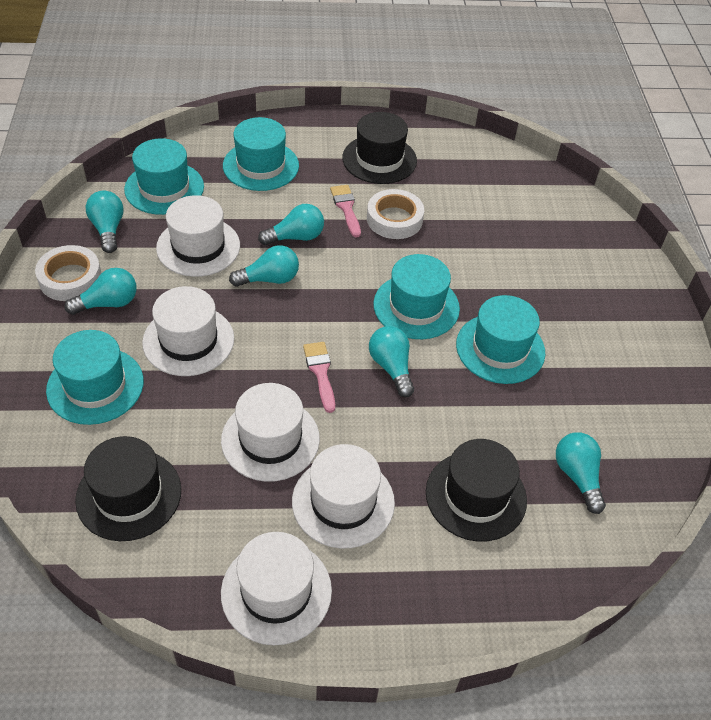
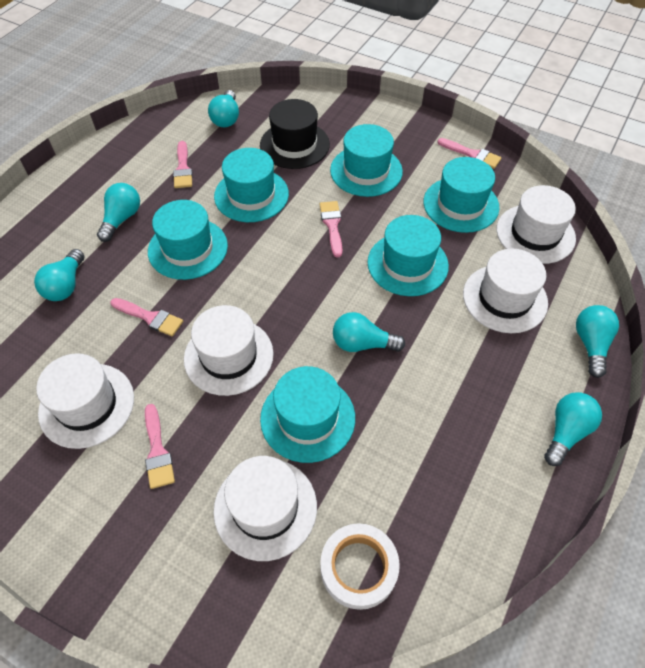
black hat: [75,436,181,541] [342,112,417,184] [426,439,527,542] = 3 -> [260,99,330,169] = 1
pink brush: [303,342,335,413] [330,185,361,237] = 2 -> [110,298,183,336] [145,404,175,489] [173,141,193,188] [319,201,342,257] [437,138,502,169] = 5
turquoise hat: [46,330,144,425] [124,138,204,215] [223,117,299,191] [374,254,460,339] [456,295,545,384] = 5 -> [148,200,228,280] [214,148,289,222] [260,366,355,463] [330,124,403,197] [367,215,449,296] [423,157,499,233] = 6
white tape: [35,245,101,301] [367,189,424,239] = 2 -> [320,523,400,610] = 1

